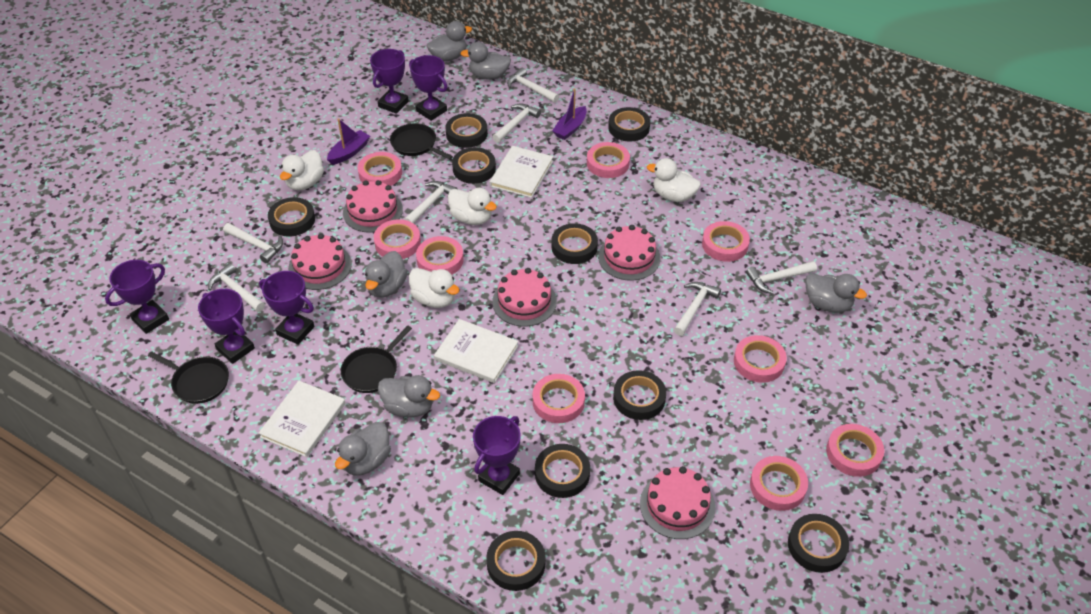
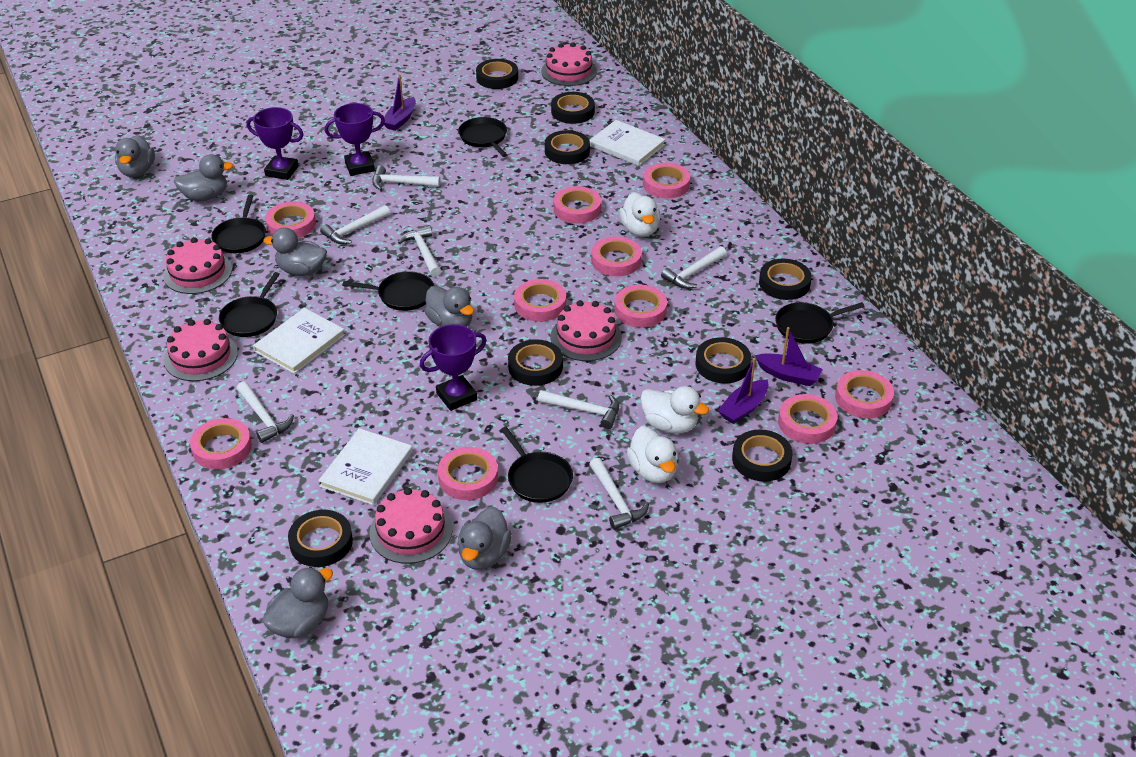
black pan: [148,351,229,404] [341,326,412,393] [390,123,453,160] = 3 -> [211,194,266,253] [219,272,280,337] [343,271,434,311] [458,117,507,157] [501,427,573,503] [775,302,865,344] = 6
black tape: [268,197,315,236] [445,113,488,148] [452,147,496,184] [486,531,545,591] [535,444,590,498] [551,223,598,264] [608,107,650,142] [613,370,666,420] [788,514,849,573] = 9 -> [288,510,353,567] [476,59,518,89] [508,339,563,386] [545,130,590,164] [551,92,595,124] [695,337,751,383] [732,429,793,482] [759,259,812,300] = 8
pink tape: [358,152,402,186] [374,219,421,259] [416,236,464,274] [533,374,585,423] [587,142,630,178] [702,221,750,262] [734,335,787,383] [750,456,808,511] [826,424,884,477] = 9 -> [190,418,252,469] [265,201,316,238] [438,447,498,500] [514,279,566,322] [553,186,601,224] [591,236,642,277] [614,285,667,328] [643,163,690,198] [778,394,837,444] [835,370,894,418] = 10
purple boat: [327,118,370,165] [552,88,587,140] = 2 -> [384,74,416,131] [718,358,769,424] [755,327,823,386] = 3
purple trophy: [105,260,169,334] [198,289,255,364] [259,271,314,345] [370,49,409,114] [409,55,448,121] [473,416,521,495] = 6 -> [247,107,304,180] [325,103,385,176] [420,324,487,411] = 3
white duck: [280,150,324,190] [409,268,460,308] [448,188,497,225] [647,158,701,202] = 4 -> [619,192,660,237] [627,426,678,483] [640,386,709,434] = 3

